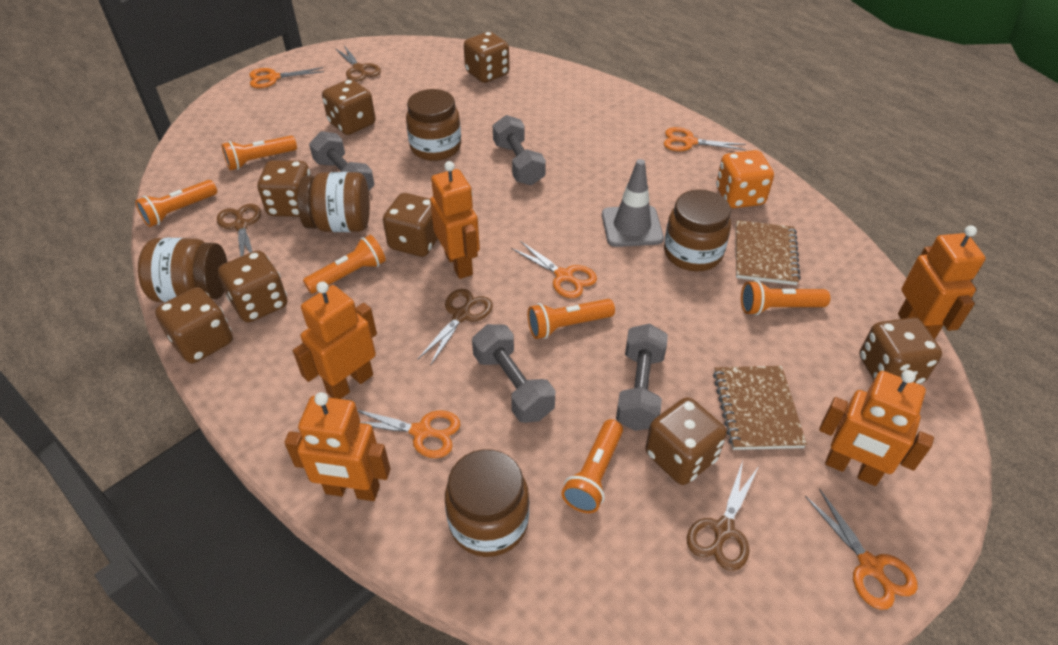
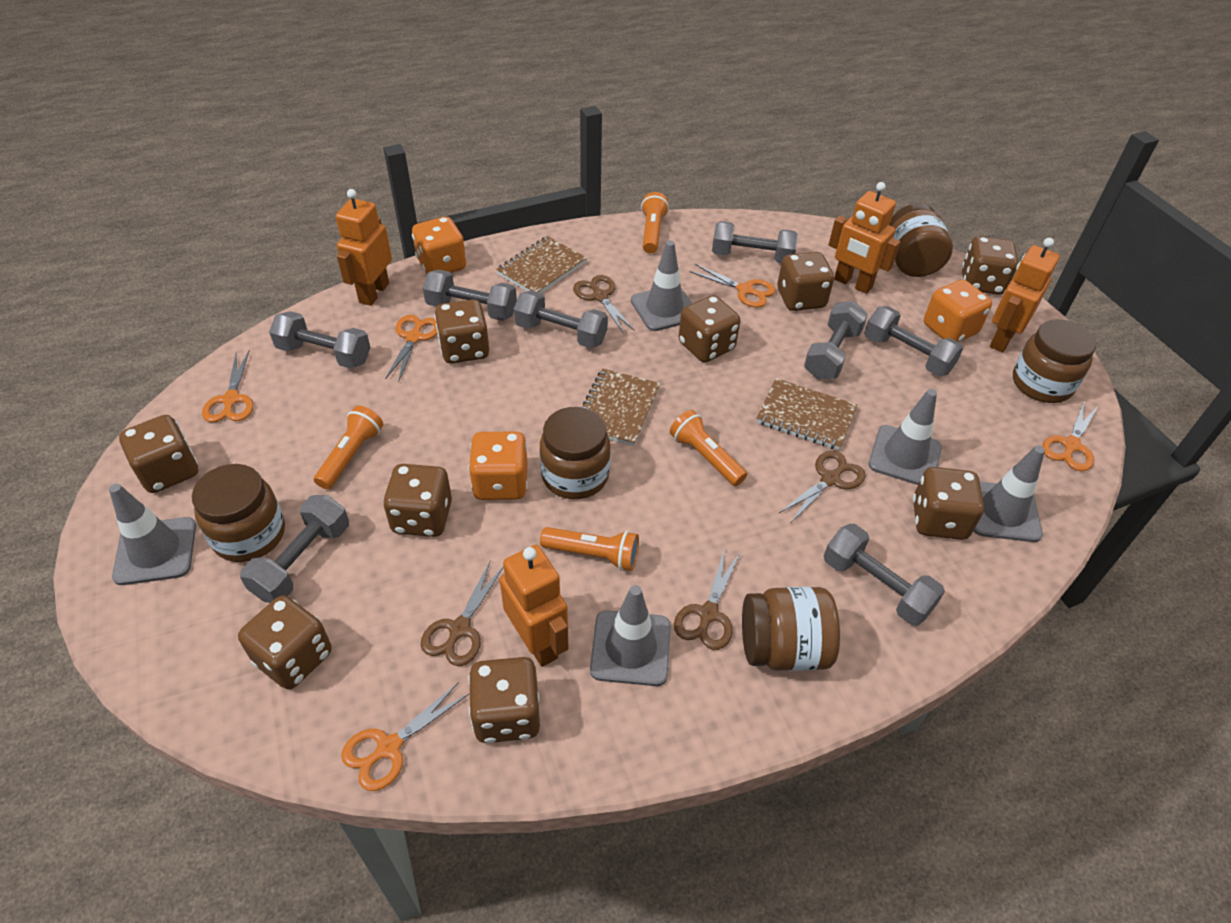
brown dice: [155,287,233,363] [218,250,287,323] [257,160,311,217] [322,79,375,135] [383,193,438,257] [464,32,509,83] [645,397,727,485] [859,317,942,384] = 8 -> [119,415,198,493] [238,595,332,689] [383,464,452,537] [434,299,489,363] [468,657,540,743] [679,295,740,362] [777,252,834,311] [913,467,984,540] [962,236,1018,295] = 9
brown notebook: [713,366,807,450] [736,220,801,285] = 2 -> [496,236,587,293] [582,368,661,446] [756,378,857,450] = 3
grey dumbbell: [309,131,374,190] [472,324,555,423] [493,115,546,185] [616,323,668,431] = 4 -> [240,495,349,603] [269,311,371,369] [423,269,517,321] [514,290,608,348] [712,221,798,263] [804,301,868,380] [824,524,945,626] [864,306,963,376] = 8
grey traffic cone: [602,159,664,247] = 1 -> [109,484,196,585] [590,585,671,686] [631,240,692,331] [868,389,942,485] [974,445,1045,542] = 5
orange dice: [716,150,774,208] = 1 -> [412,217,466,274] [468,432,528,500] [924,280,992,342] = 3
orange flashlight: [135,180,217,227] [222,136,297,170] [303,235,386,294] [528,299,615,339] [561,419,623,513] [741,280,830,315] = 6 -> [314,406,383,489] [540,527,639,571] [641,192,669,253] [670,410,747,486] = 4
orange robot: [284,392,391,501] [293,282,377,399] [430,161,480,279] [819,370,934,486] [898,225,986,339] = 5 -> [335,189,392,306] [500,545,569,667] [829,182,901,294] [990,238,1060,352] = 4

